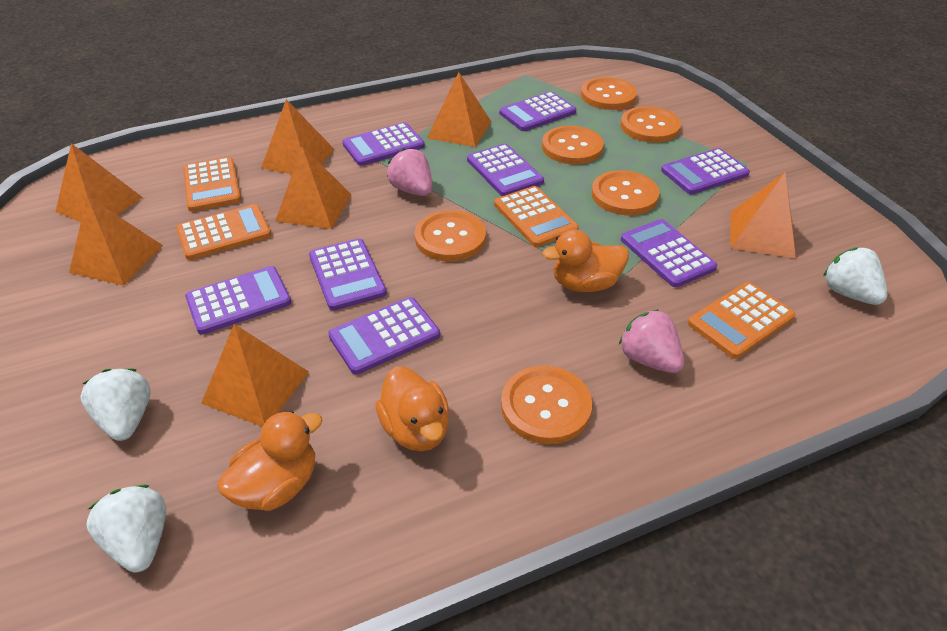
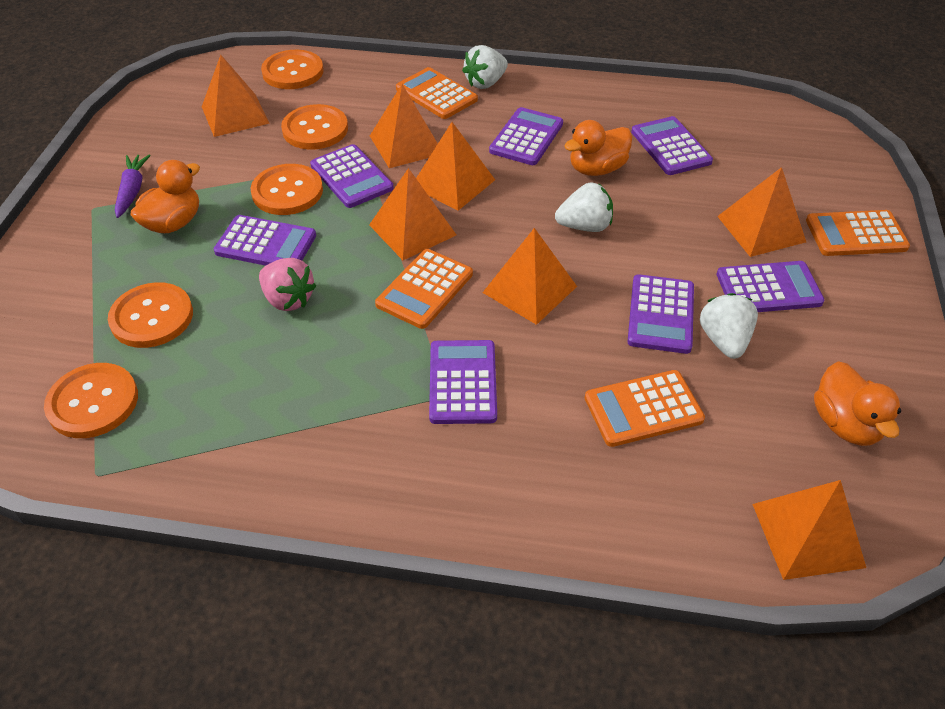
orange button: [414,210,486,261] [501,366,592,444] [542,126,604,164] [581,77,637,110] [591,170,659,215] [621,106,681,143] = 6 -> [44,363,138,438] [108,282,193,348] [251,164,323,215] [261,50,324,89] [281,104,348,150] = 5
pink strawberry: [387,148,432,196] [619,309,684,373] = 2 -> [259,258,316,311] = 1
purple calculator: [185,266,291,335] [309,239,387,311] [328,297,440,375] [342,123,425,166] [467,144,544,196] [499,92,576,131] [621,219,717,287] [661,148,750,194] = 8 -> [214,215,316,266] [310,144,394,208] [429,340,497,424] [489,107,563,165] [627,274,694,354] [631,116,713,175] [717,261,824,312] = 7
purple carrot: none = 0 -> [115,154,151,218] = 1

